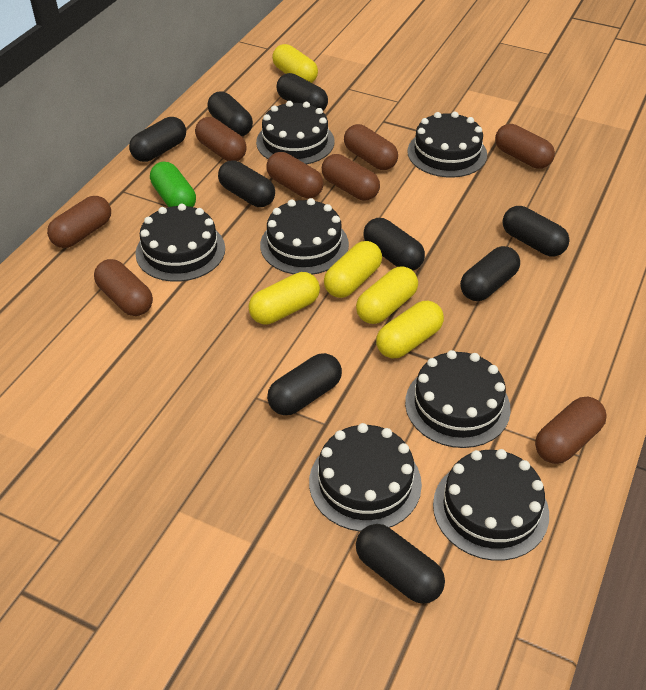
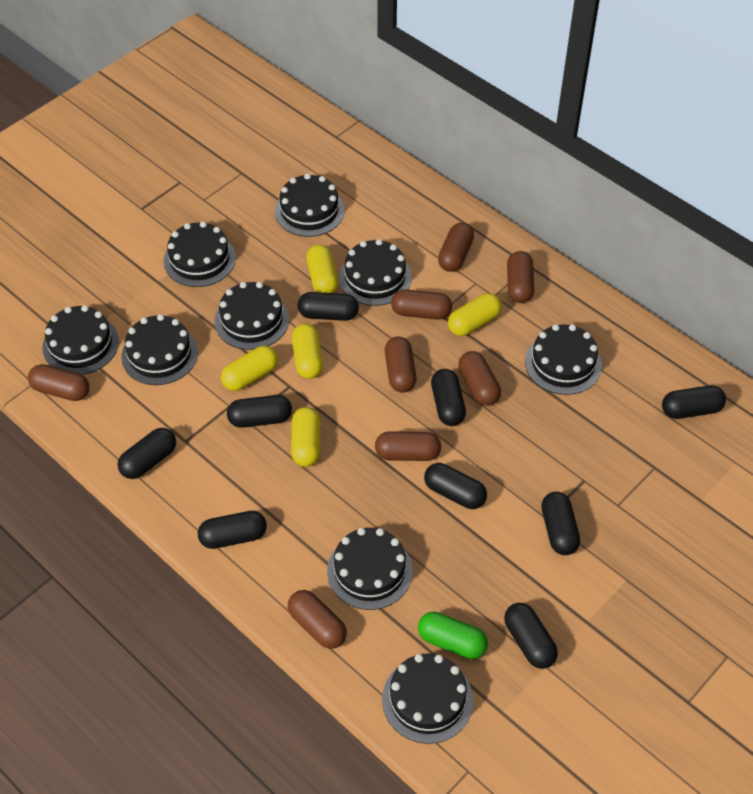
black cake: [135,204,225,282] [256,101,335,164] [260,198,349,275] [309,423,422,532] [405,350,511,448] [407,112,487,177] [433,449,549,561] = 7 -> [42,305,119,375] [121,314,198,385] [164,221,236,287] [215,282,289,350] [275,173,344,237] [327,528,413,610] [339,239,412,306] [382,653,473,744] [525,324,602,395] = 9

